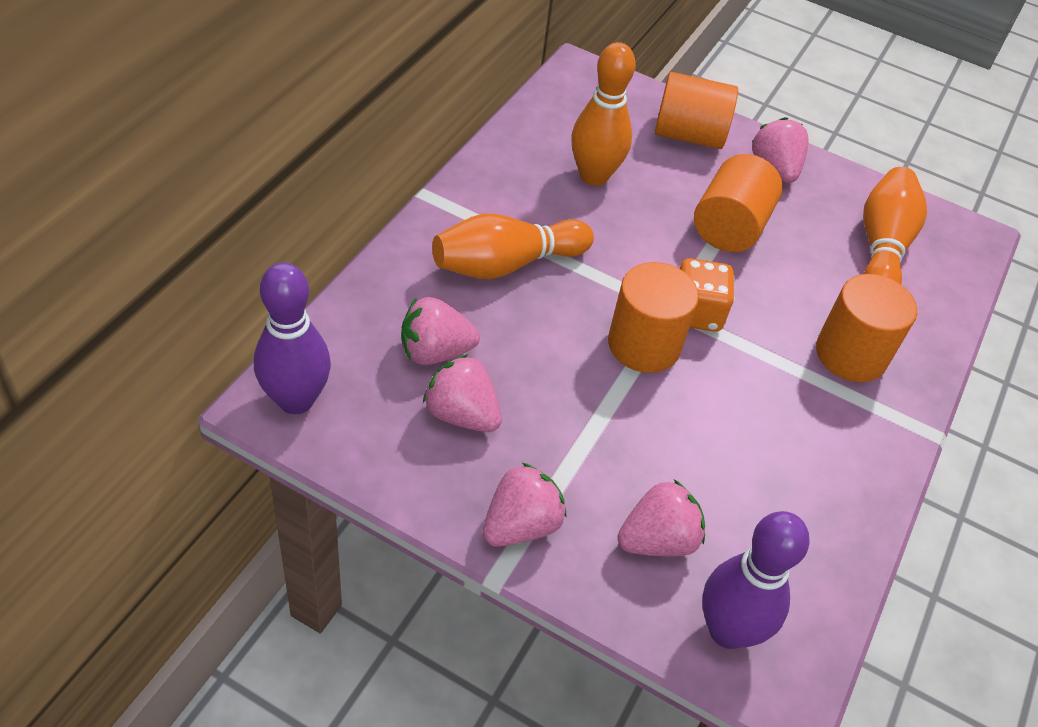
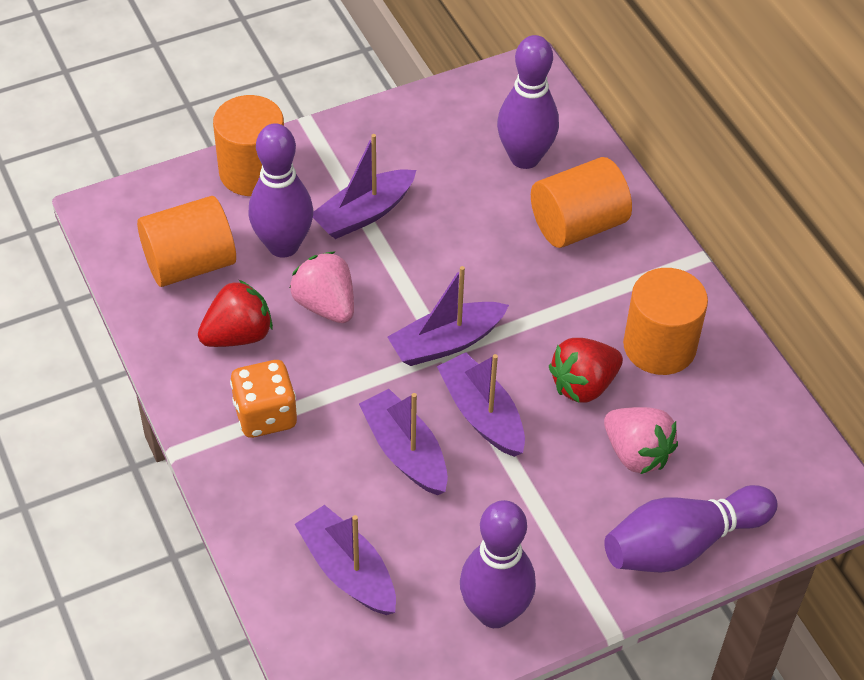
orange bowling pin: [432,214,594,279] [571,42,636,186] [863,167,927,284] = 3 -> none = 0
pink strawberry: [401,297,480,365] [423,354,502,432] [483,463,567,547] [618,479,705,556] [752,117,809,183] = 5 -> [289,252,354,323] [604,407,678,474] = 2
purple boat: none = 0 -> [294,505,396,615] [313,134,416,239] [359,389,448,495] [388,266,509,366] [437,352,525,457] = 5
purple bowling pin: [254,262,331,414] [702,511,810,649] = 2 -> [248,123,313,258] [460,500,536,628] [497,35,559,169] [604,485,777,572] = 4
red strawberry: none = 0 -> [198,280,273,347] [549,338,623,403] = 2

